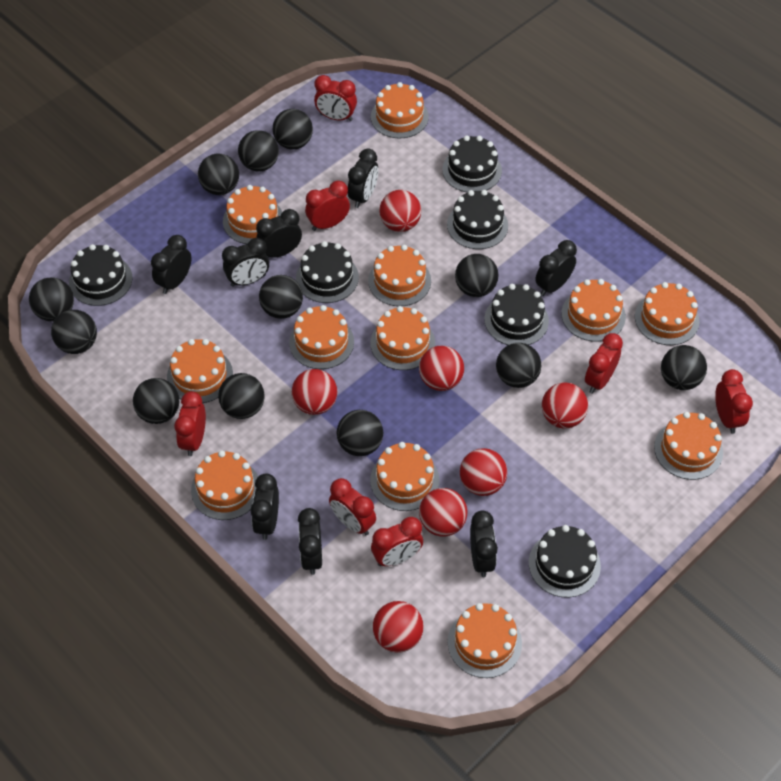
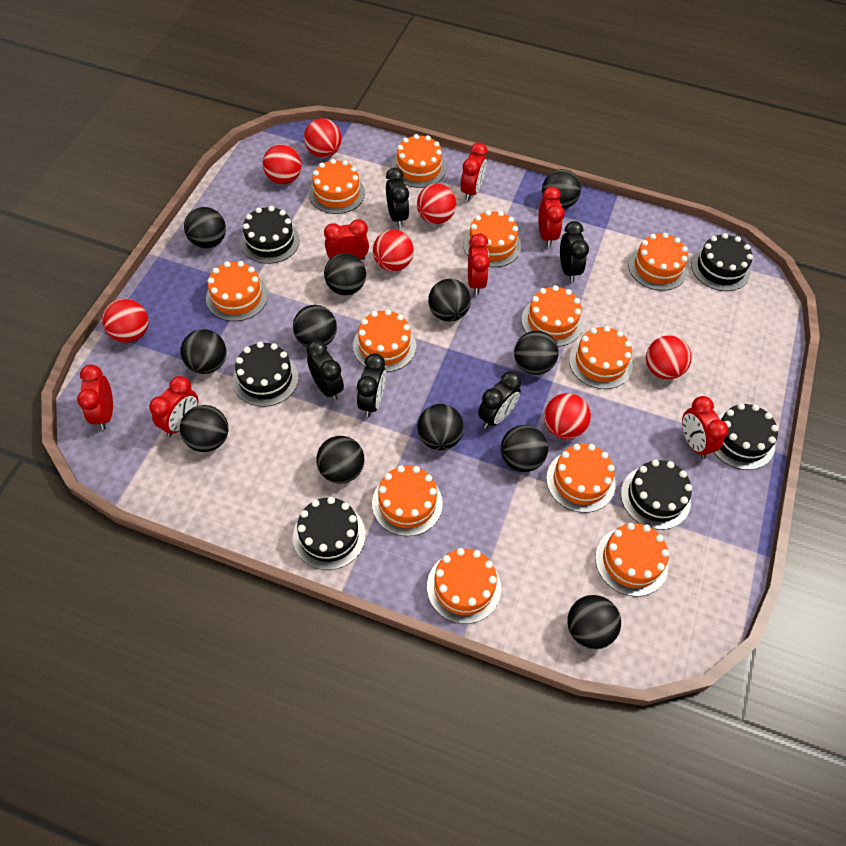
black clock: [151,235,192,294] [222,238,269,287] [251,473,279,540] [256,209,302,257] [298,508,322,575] [348,149,378,208] [470,511,498,577] [535,240,577,296] = 8 -> [307,340,344,401] [357,353,386,417] [386,168,409,228] [478,371,522,428] [560,221,589,282] = 5

